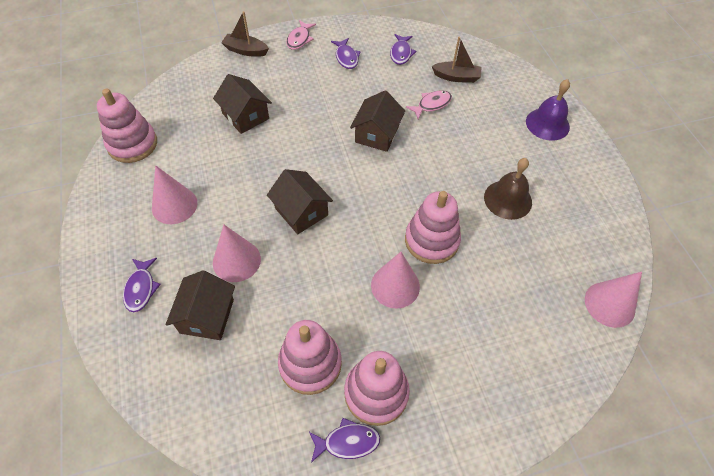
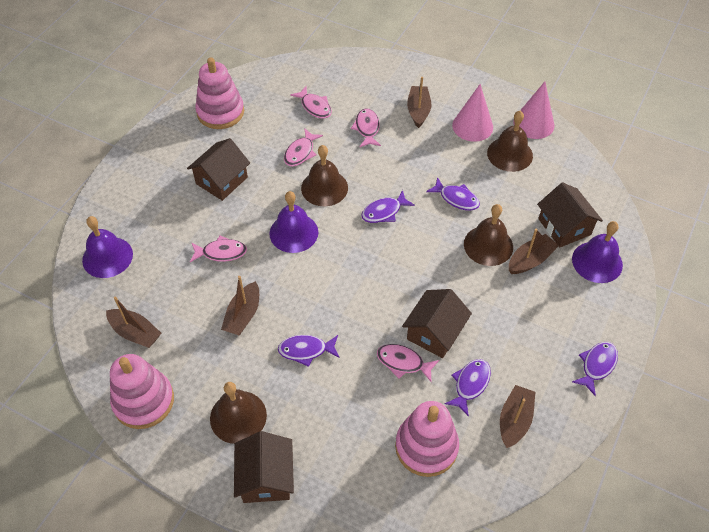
brown bell: [484,158,532,220] = 1 -> [210,382,267,444] [301,145,348,206] [464,204,513,266] [487,111,533,172] = 4
brown boat: [221,11,269,57] [432,37,482,83] = 2 -> [106,296,161,348] [221,276,259,336] [407,77,431,128] [500,385,535,448] [509,229,559,274] = 5
pink cone: [152,165,197,224] [213,225,261,282] [371,252,420,309] [585,272,642,328] = 4 -> [452,84,493,142] [513,82,554,139] = 2
pink fish: [286,20,316,50] [406,90,452,119] = 2 -> [190,236,247,262] [284,128,323,167] [290,86,332,119] [351,108,381,147] [377,344,439,382] = 5
pink stacking toy: [97,89,157,163] [278,320,342,395] [344,351,410,426] [405,191,461,264] = 4 -> [110,354,174,429] [195,57,244,129] [395,401,459,477] = 3
purple bell: [526,79,570,141] = 1 -> [82,216,133,278] [270,191,318,253] [572,221,623,283] = 3
purple fish: [123,258,161,312] [309,418,380,463] [331,38,361,69] [390,34,417,65] = 4 -> [278,335,340,367] [361,190,415,223] [426,177,480,211] [445,359,491,417] [572,342,618,396] = 5

